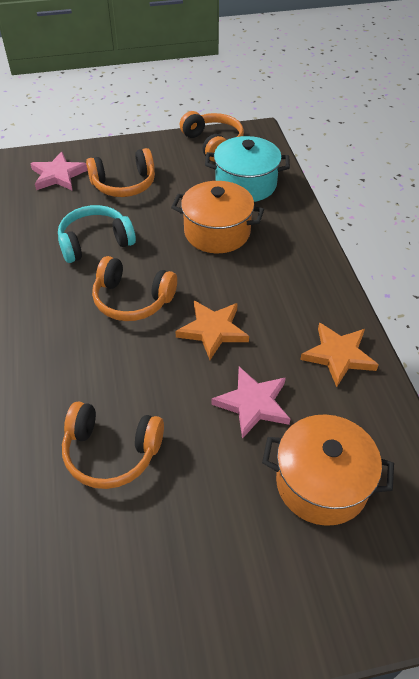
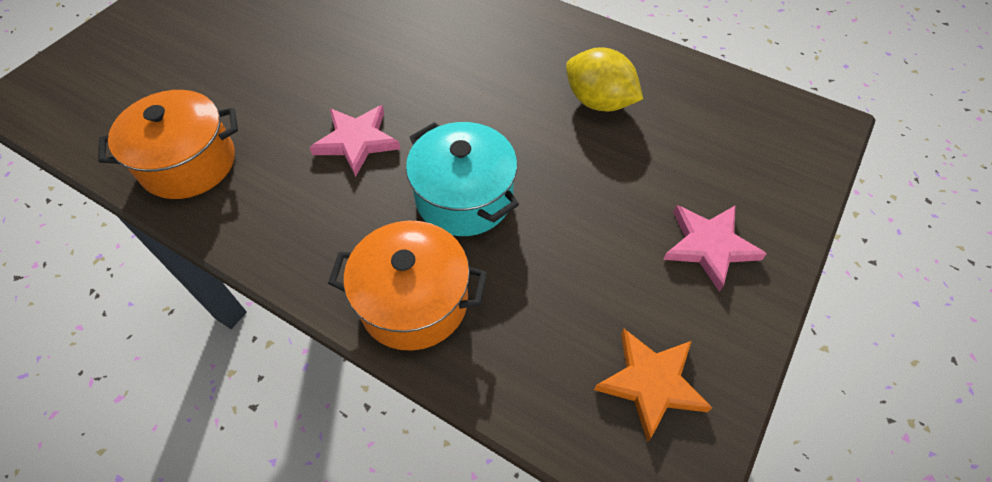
orange headphones: [62,401,164,489] [86,148,155,197] [92,256,177,321] [180,111,244,162] = 4 -> none = 0
orange star: [175,301,249,360] [300,323,379,387] = 2 -> [594,329,712,442] = 1
turquoise headphones: [58,205,136,263] = 1 -> none = 0
yellow lemon: none = 0 -> [566,47,643,111] = 1

